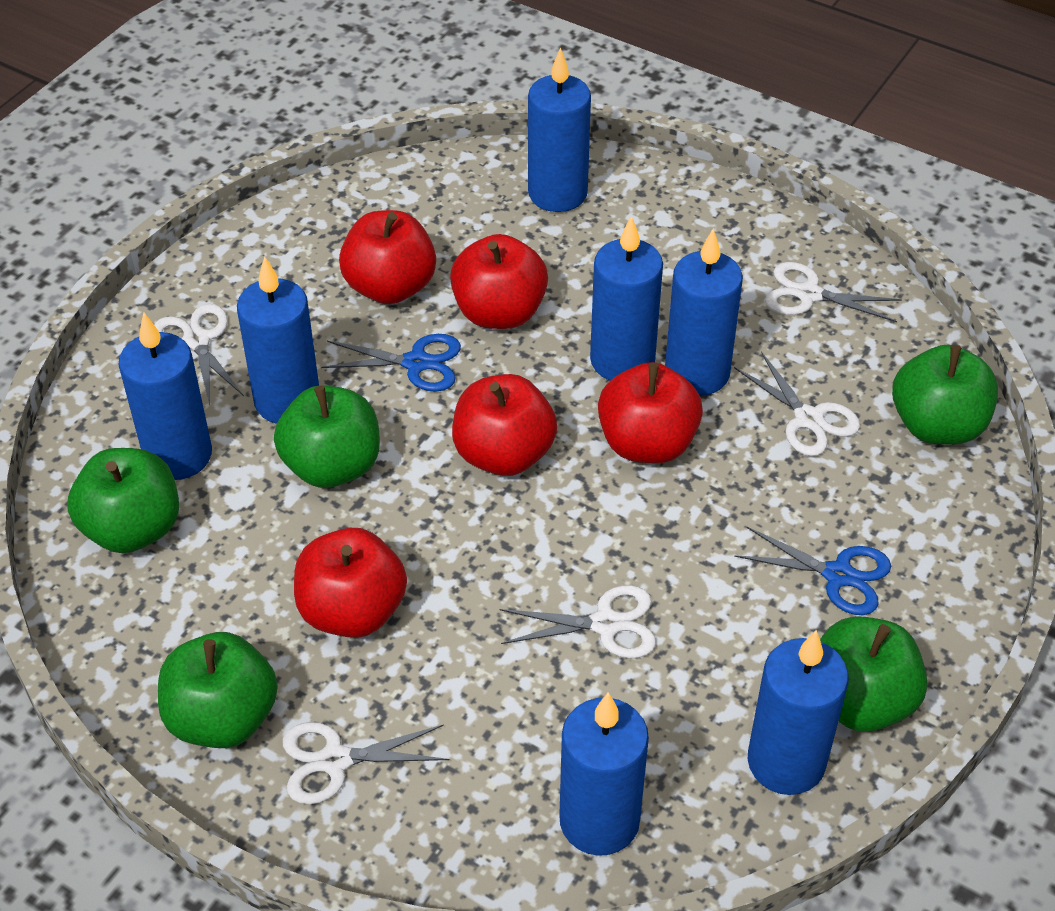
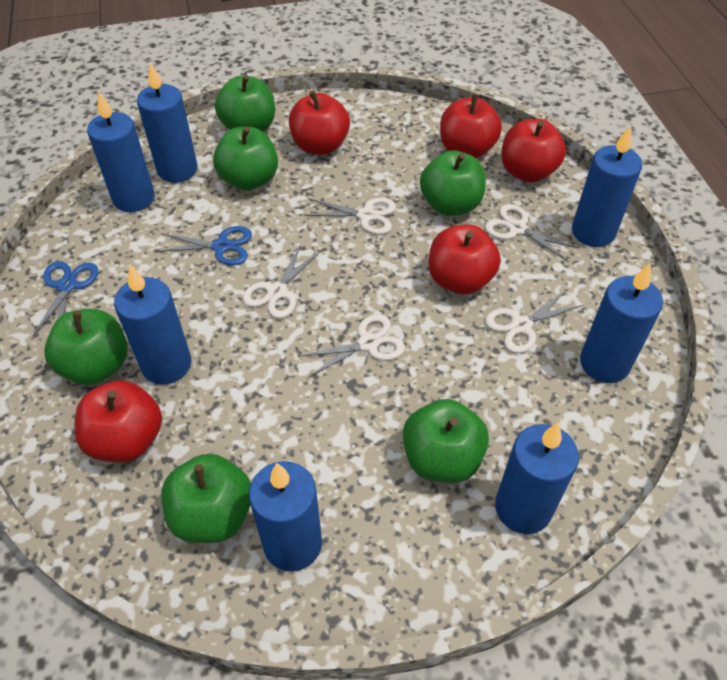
green apple: [67,448,179,553] [158,632,278,748] [274,385,380,488] [820,616,927,732] [892,345,998,445] = 5 -> [44,309,128,385] [161,453,251,543] [213,126,278,191] [215,75,275,132] [403,399,489,483] [420,150,486,216] = 6

